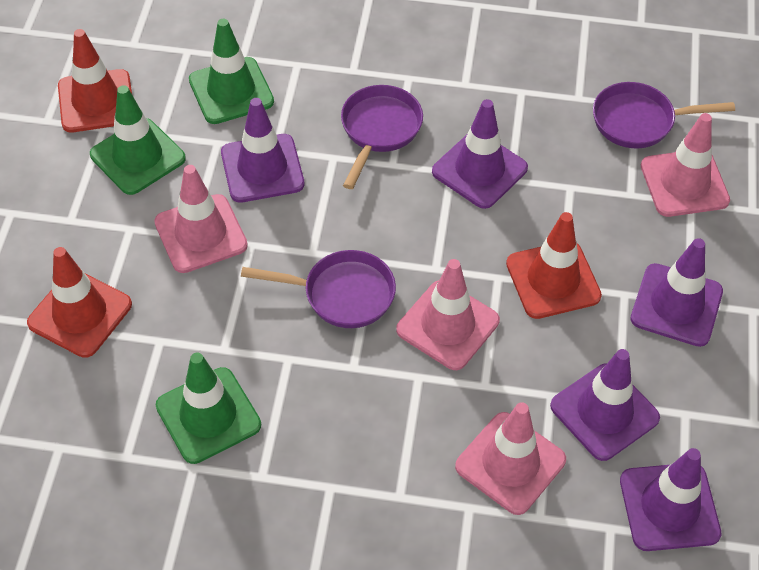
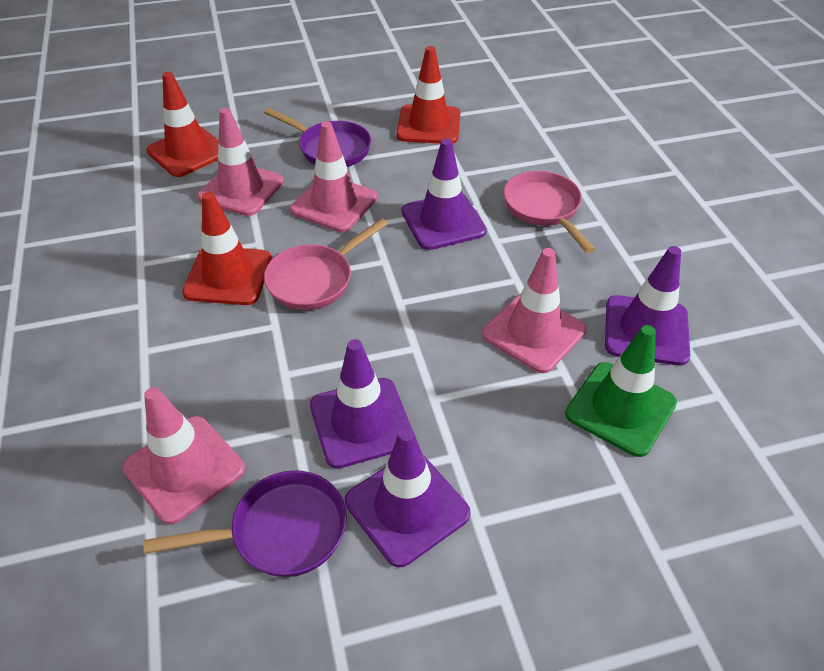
green traffic cone: [90,85,186,195] [156,353,261,464] [189,19,274,124] = 3 -> [565,325,677,457] = 1
pink pan: none = 0 -> [264,218,388,310] [504,171,595,253] = 2
purple pan: [241,250,396,328] [341,85,423,189] [593,82,735,149] = 3 -> [144,470,347,577] [264,108,371,167] = 2
purple traffic cone: [221,98,304,203] [432,99,528,209] [550,349,660,461] [620,448,721,551] [630,238,723,347] = 5 -> [310,339,412,468] [345,428,471,567] [402,139,487,250] [605,246,690,365] = 4

